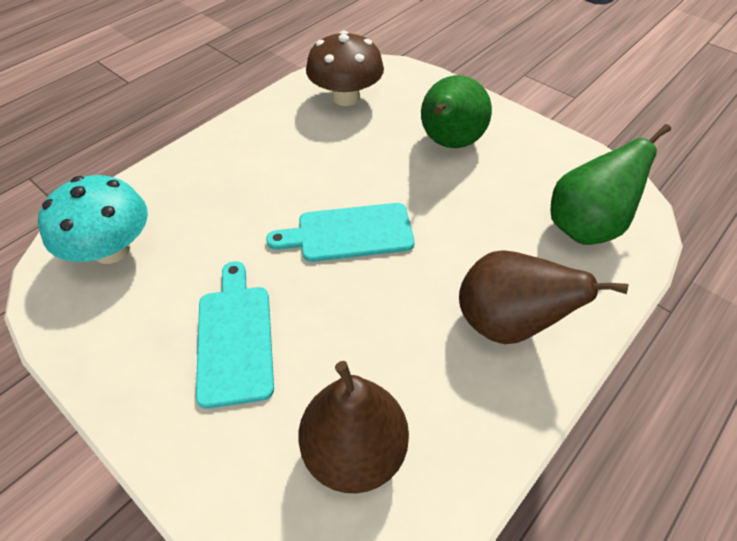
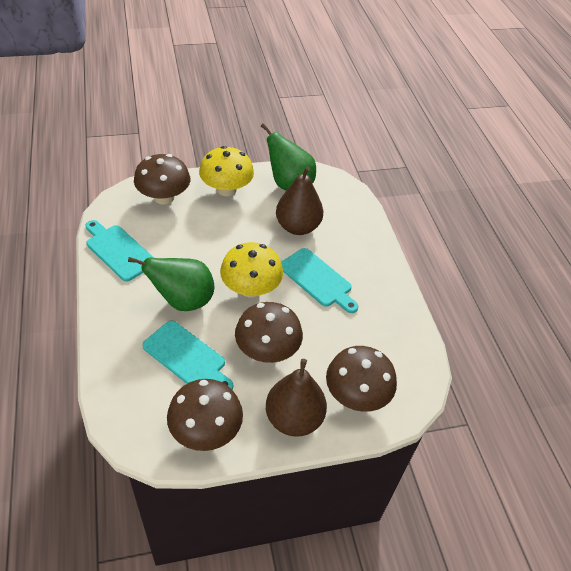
brown mushroom: [306,30,384,106] = 1 -> [134,154,190,204] [167,379,243,451] [235,302,303,363] [326,346,397,412] = 4
turquoise cutting board: [196,261,274,409] [266,203,414,262] = 2 -> [86,220,154,282] [142,321,233,389] [281,248,359,313] = 3
turquoise mushroom: [38,175,148,264] = 1 -> none = 0
yellow mushroom: none = 0 -> [199,146,254,196] [220,242,283,298] = 2

